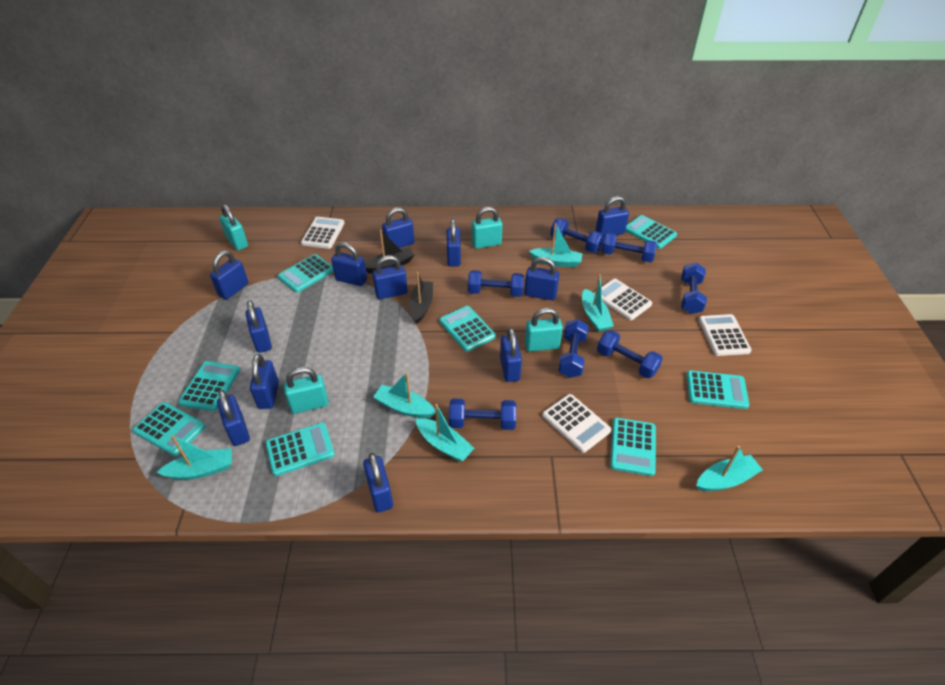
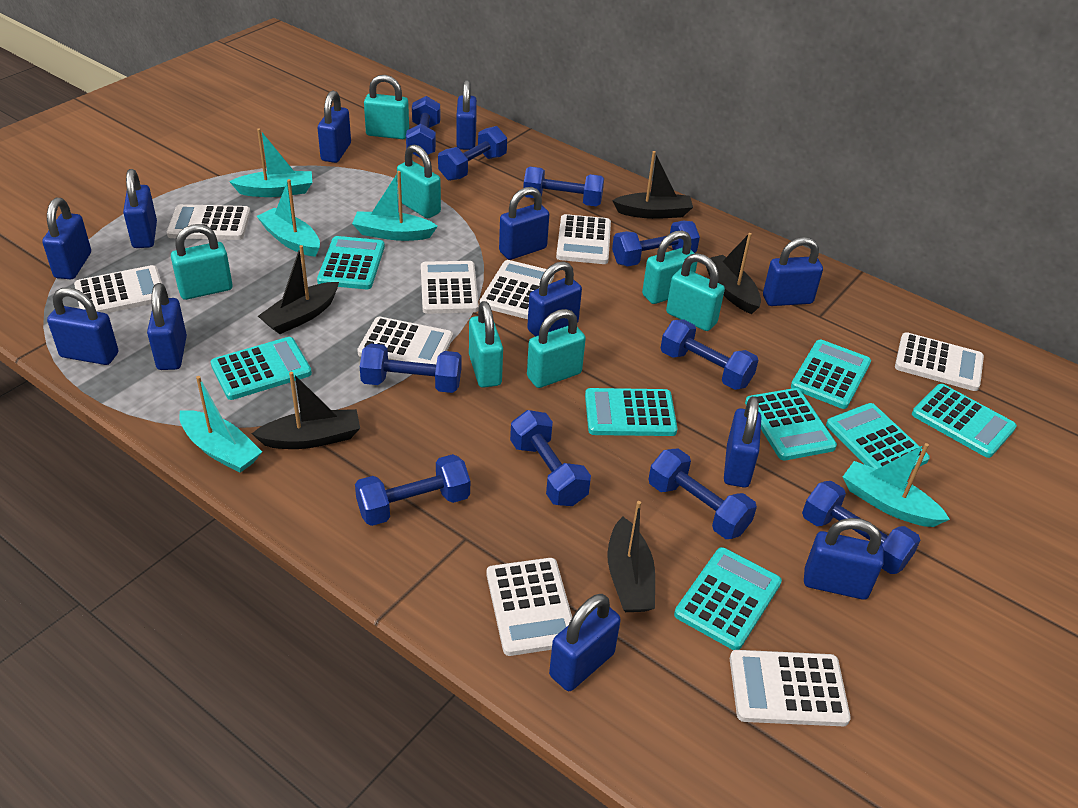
black boat: [365,229,414,273] [409,272,433,323] = 2 -> [252,372,360,449] [258,245,339,334] [608,501,655,612] [612,151,693,219] [706,233,761,314] = 5
blue dumbbell: [449,399,516,430] [468,270,524,297] [550,218,604,253] [558,319,589,378] [597,330,663,379] [601,233,657,263] [681,263,707,314] = 7 -> [355,454,470,526] [360,344,461,393] [406,96,440,158] [438,126,507,181] [510,410,591,506] [523,167,604,206] [612,221,700,267] [649,448,757,539] [661,320,758,390] [802,481,921,574] = 10
turquoise boat: [156,435,232,480] [373,372,436,418] [416,404,475,462] [529,223,583,267] [582,274,614,332] [696,446,763,491] = 6 -> [179,376,262,473] [229,129,312,197] [257,179,320,257] [352,171,438,241] [843,443,950,527] = 5
turquoise padlock: [219,204,248,250] [284,367,328,414] [472,207,502,249] [525,308,563,352] = 4 -> [171,224,233,300] [364,75,409,139] [397,145,441,218] [469,301,503,388] [527,309,586,388] [642,230,697,304] [666,253,725,331] = 7
white calculator: [301,217,345,249] [542,394,611,453] [594,279,652,320] [699,314,752,356] = 4 -> [74,265,162,313] [167,204,251,240] [357,317,453,364] [421,261,479,314] [480,260,554,319] [486,558,572,656] [556,214,611,264] [730,650,851,726] [895,332,984,391] = 9

